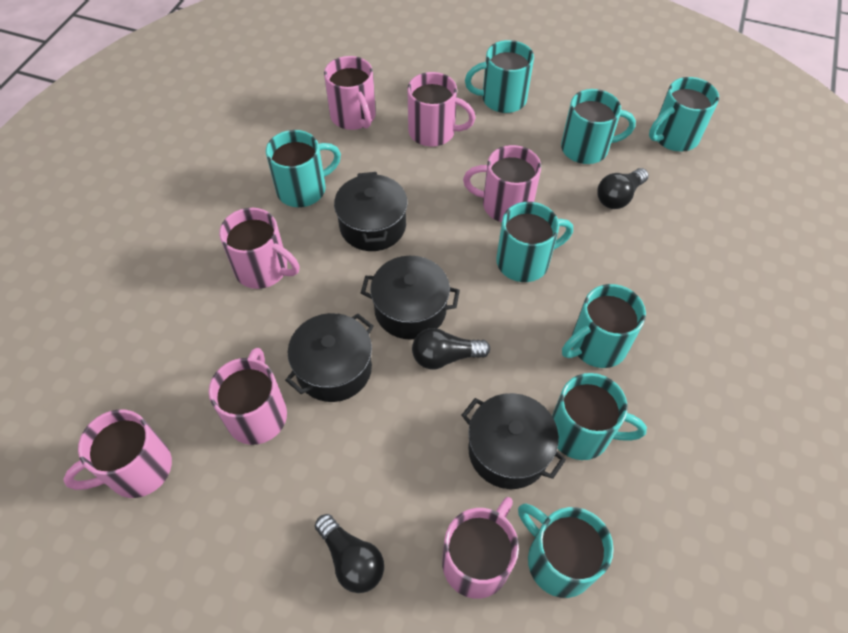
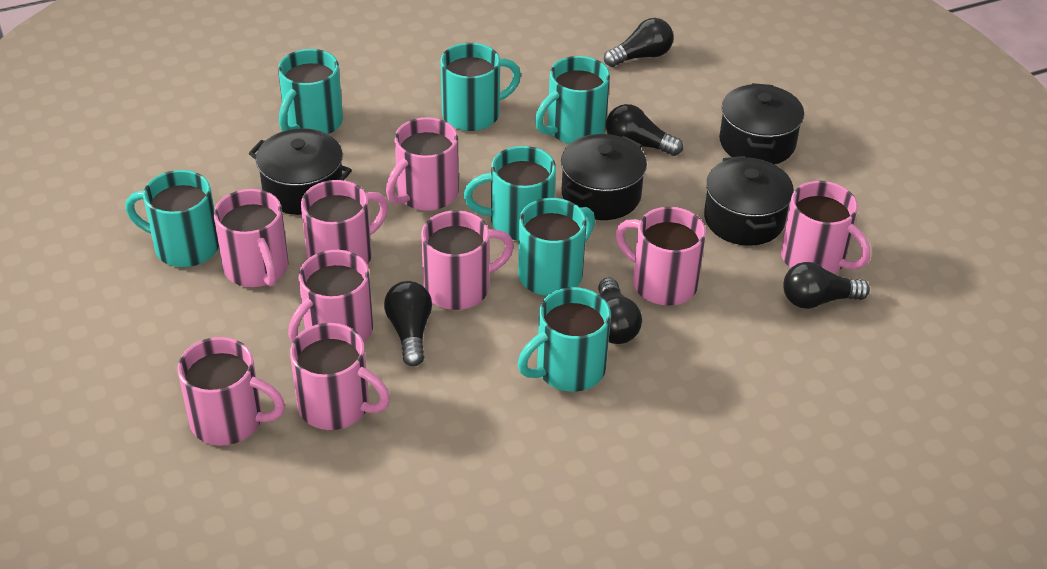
black light bulb: [315,514,384,593] [412,328,490,370] [597,168,649,209] = 3 -> [384,281,432,366] [598,278,642,344] [604,18,674,67] [606,104,683,156] [783,262,870,309] = 5
pink mug: [63,409,172,498] [209,348,287,445] [219,208,299,289] [324,56,376,130] [407,72,476,147] [442,497,519,599] [463,145,541,222] = 7 -> [177,337,285,446] [214,189,289,287] [288,250,373,343] [290,323,390,430] [301,180,388,265] [386,117,459,211] [421,210,514,310] [616,207,706,305] [781,181,870,274] = 9
turquoise mug: [266,130,341,207] [465,40,534,113] [496,202,573,282] [518,503,614,598] [552,373,647,460] [561,89,636,164] [562,284,646,368] [649,77,719,151] = 8 -> [125,170,219,267] [278,49,343,134] [440,43,521,131] [464,146,556,241] [518,198,595,296] [518,287,611,392] [535,56,610,144] = 7

